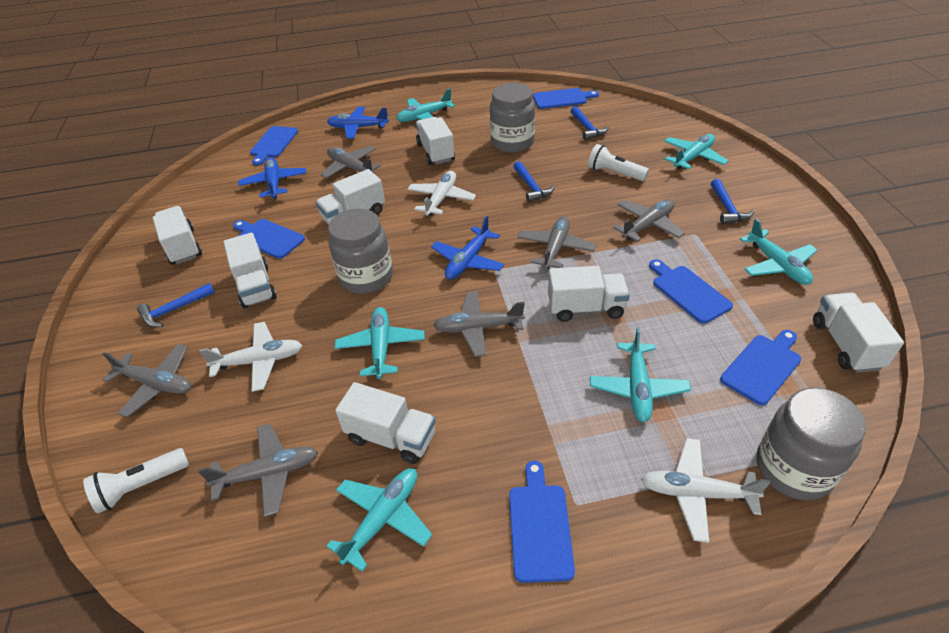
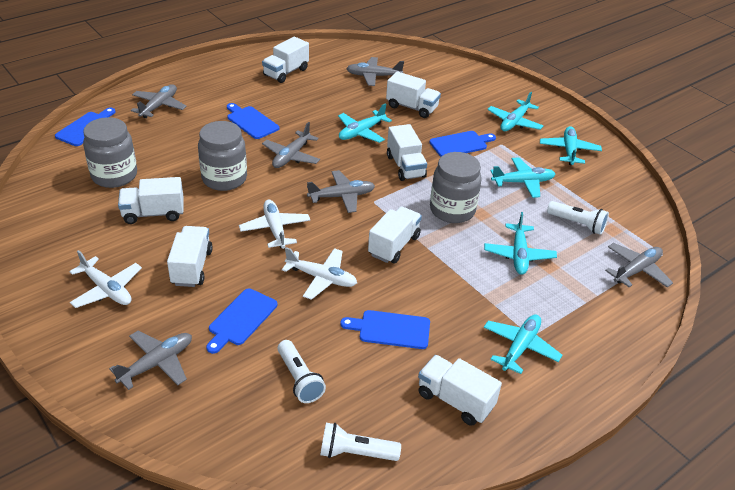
blue cutting board: [233,219,305,259] [250,126,298,166] [509,461,575,583] [533,88,599,109] [649,259,733,324] [720,330,801,405] = 6 -> [55,108,116,146] [206,288,278,354] [227,103,279,139] [340,310,430,349] [429,131,496,157] = 5
blue hammer: [137,283,215,328] [513,161,555,202] [571,106,609,140] [711,179,754,224] = 4 -> none = 0
blue plane: [238,157,306,199] [327,107,389,139] [431,216,504,280] = 3 -> none = 0
white flashlight: [83,448,189,514] [588,144,649,181] = 2 -> [278,340,326,403] [320,423,401,461] [547,201,609,235] = 3

